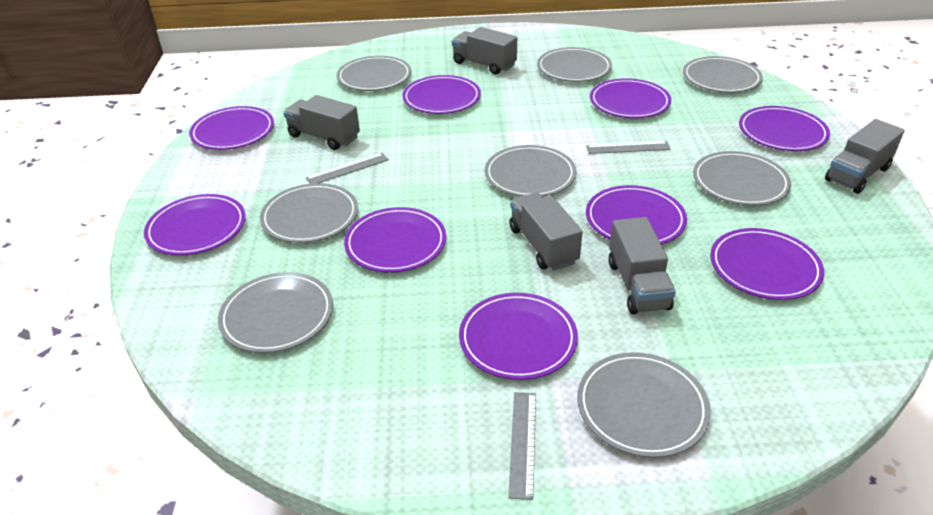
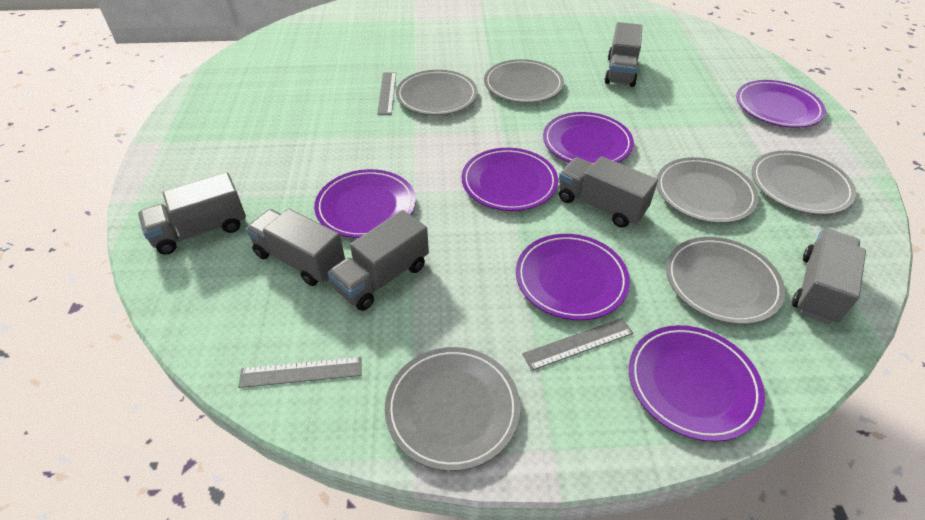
grey plate: [218,272,333,353] [260,183,358,243] [337,56,411,91] [485,145,577,197] [537,47,612,82] [577,352,711,458] [683,56,763,93] [693,151,791,206] = 8 -> [385,347,520,471] [396,70,478,115] [484,59,564,103] [657,157,759,223] [666,237,785,324] [752,151,856,215] = 6
grey truck: [283,95,360,150] [452,27,517,74] [509,192,583,271] [608,217,676,314] [825,119,905,194] = 5 -> [138,172,246,255] [246,209,345,286] [328,210,429,311] [559,156,658,228] [605,22,642,87] [792,229,866,324] = 6
purple plate: [144,194,246,256] [189,106,274,150] [344,207,446,273] [402,75,481,114] [459,293,578,380] [586,185,687,244] [590,78,671,118] [710,228,824,300] [739,106,830,151] = 9 -> [314,169,416,238] [462,148,558,211] [516,234,630,320] [543,112,634,164] [629,325,765,442] [736,80,826,128] = 6

